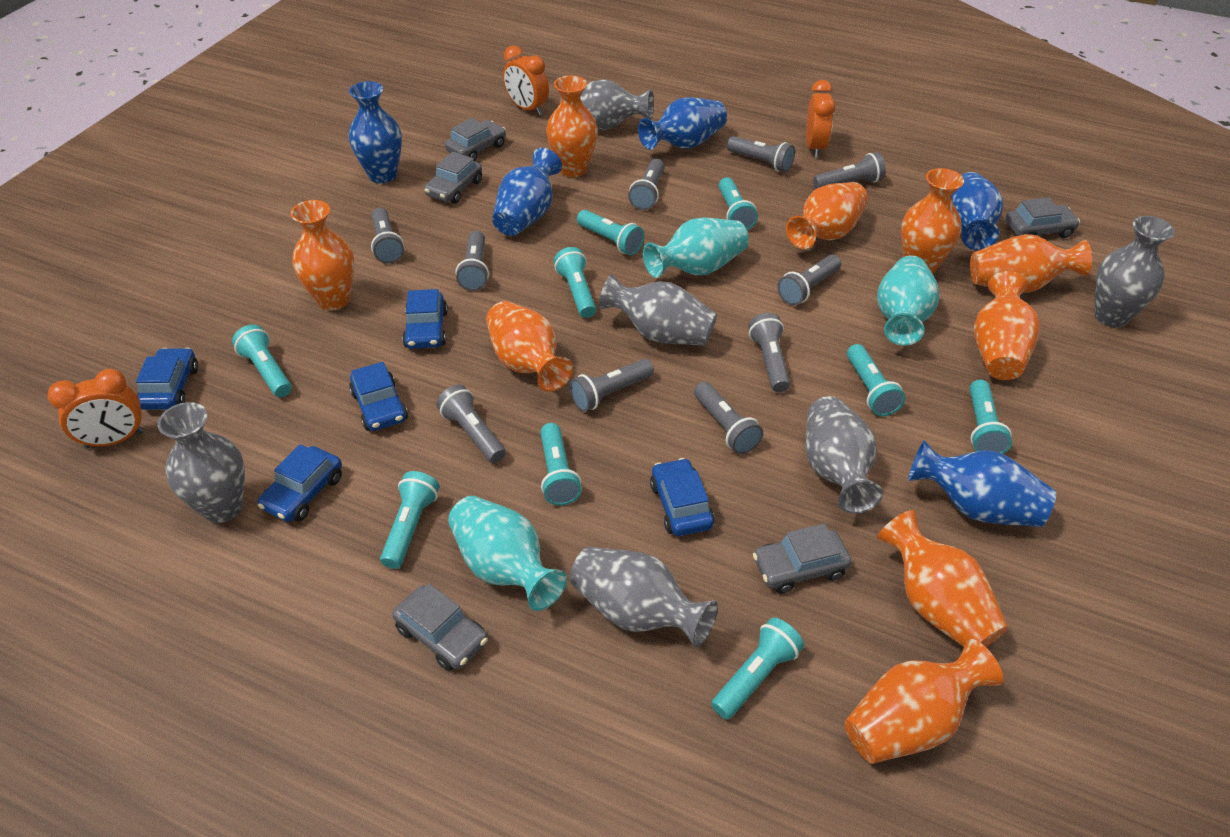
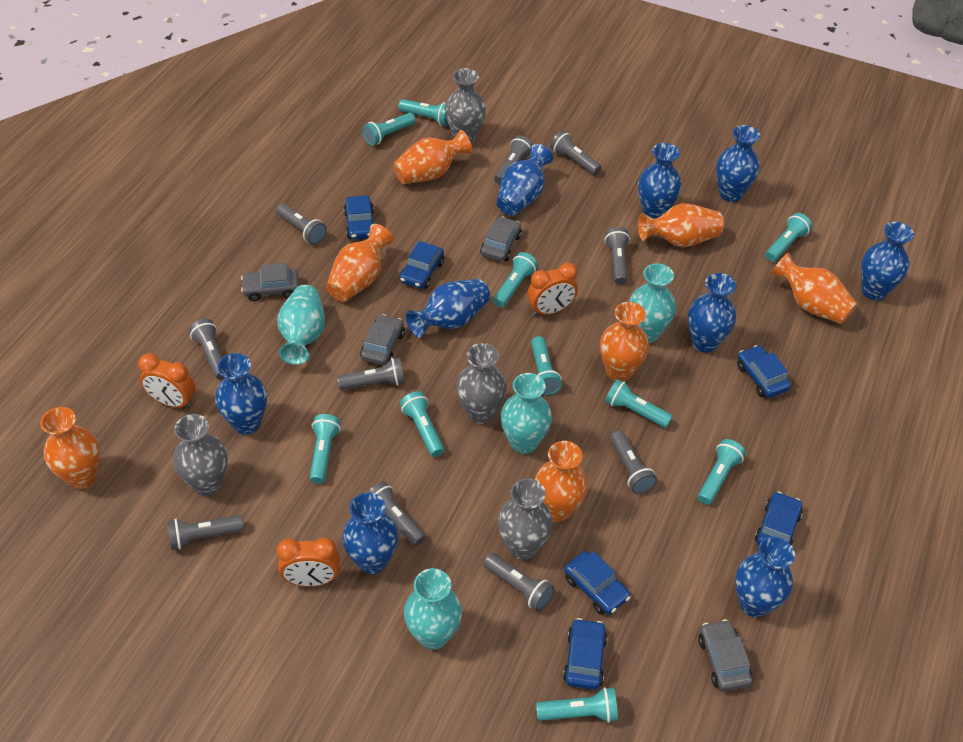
blue car: [136,347,198,410] [258,444,342,522] [349,362,408,431] [402,289,448,349] [650,458,715,536] = 5 -> [344,195,374,240] [399,241,444,289] [563,618,608,690] [564,551,631,615] [737,345,791,398] [755,491,803,546] = 6
blue vase: [349,81,402,183] [492,148,562,236] [638,97,727,150] [908,440,1056,527] [951,172,1003,250] = 5 -> [215,353,267,435] [342,492,398,574] [406,279,490,338] [496,144,553,216] [638,143,682,218] [688,273,736,353] [716,125,760,202] [735,537,795,617] [861,222,914,300] = 9
grey car: [392,583,488,671] [424,152,482,204] [445,118,506,161] [753,523,851,594] [1005,197,1080,238] = 5 -> [241,263,299,301] [360,314,405,365] [480,216,522,261] [698,619,752,691] = 4
grey vase: [158,402,245,523] [560,79,654,130] [570,547,718,648] [599,274,717,346] [805,396,883,514] [1094,216,1175,328] = 6 -> [173,414,228,496] [445,68,486,143] [456,343,507,424] [498,478,553,560] = 4
orange vase: [290,200,355,311] [486,301,573,392] [546,75,598,177] [786,182,868,249] [844,639,1003,764] [877,510,1008,647] [901,168,964,274] [970,234,1092,293] [974,271,1040,380] = 9 -> [40,407,100,489] [326,224,394,302] [393,130,472,184] [535,441,588,522] [600,302,649,382] [638,203,724,247] [771,253,857,324] = 7
turquoise flashlight: [232,325,292,397] [380,471,439,569] [540,423,582,505] [554,247,596,318] [577,210,645,255] [711,618,804,720] [718,177,758,230] [847,344,905,416] [969,380,1012,454] = 9 -> [310,414,341,484] [363,113,416,146] [398,99,448,126] [400,391,444,457] [493,252,538,307] [531,336,562,395] [536,687,618,723] [605,379,673,428] [698,439,746,505] [765,213,812,262] = 10
turquoise vase: [448,496,567,611] [643,218,748,278] [877,255,939,346] = 3 -> [277,285,325,365] [404,568,462,650] [501,373,552,454] [629,263,676,343] = 4

